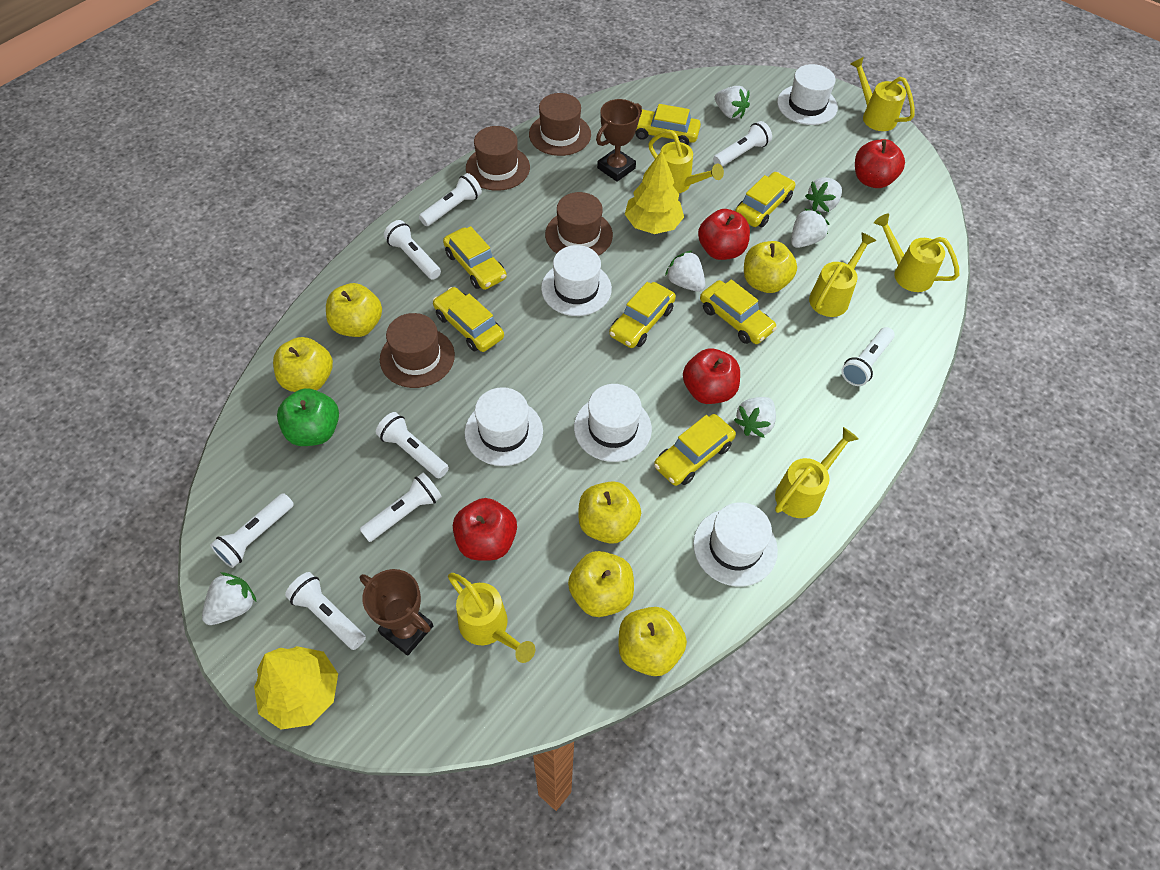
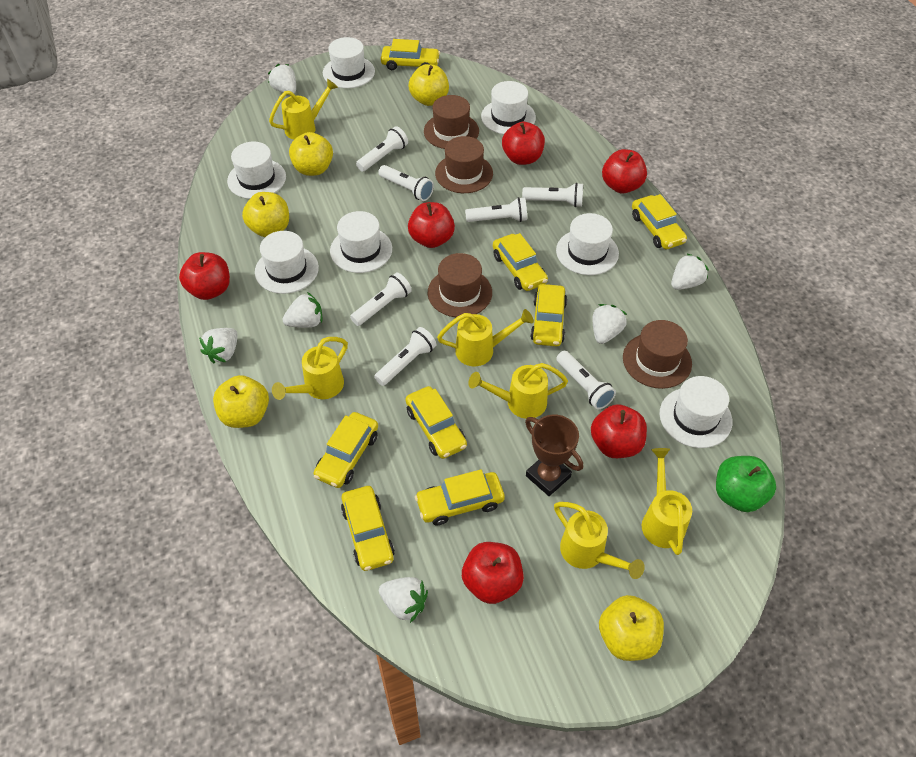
brown trophy: [360,569,433,656] [596,99,642,182] = 2 -> [525,414,583,496] = 1
red apple: [453,498,517,561] [683,348,740,404] [698,209,750,260] [855,139,905,188] = 4 -> [179,252,230,300] [408,202,455,248] [462,542,524,604] [502,122,545,165] [591,404,647,458] [602,149,647,193] = 6
white flashlight: [210,493,294,568] [285,572,366,650] [359,473,442,542] [376,412,449,478] [384,220,441,280] [419,173,482,226] [713,121,772,167] [841,327,895,386] = 8 -> [350,273,412,326] [356,126,408,172] [374,327,436,386] [378,165,434,201] [465,197,527,222] [522,183,583,207] [556,351,616,409] = 7
white hat: [465,387,543,466] [541,245,612,316] [574,384,652,462] [693,502,778,587] [777,64,838,125] = 5 -> [227,142,286,199] [255,231,319,294] [323,37,375,88] [330,211,392,273] [481,81,536,134] [556,213,619,275] [660,376,732,448] = 7
yellow apple: [273,337,333,392] [326,283,382,337] [568,551,634,617] [578,481,641,544] [618,607,687,676] [744,241,797,293] = 6 -> [213,375,269,428] [242,192,289,237] [289,132,333,176] [408,64,449,106] [599,595,664,661] = 5
yellow car: [433,287,504,352] [443,226,507,290] [609,282,676,348] [635,104,701,145] [654,414,736,486] [700,280,777,344] [735,172,795,227] = 7 -> [313,412,378,488] [341,486,395,571] [381,39,440,70] [405,386,467,459] [415,469,505,525] [493,233,548,291] [530,284,567,347] [632,194,687,249] = 8
yellow tree: [254,646,338,730] [625,151,684,234] = 2 -> none = 0

